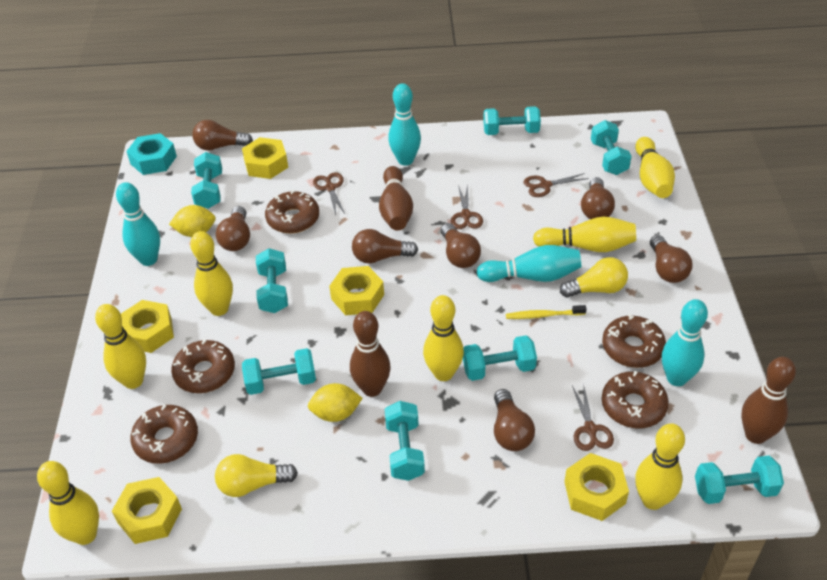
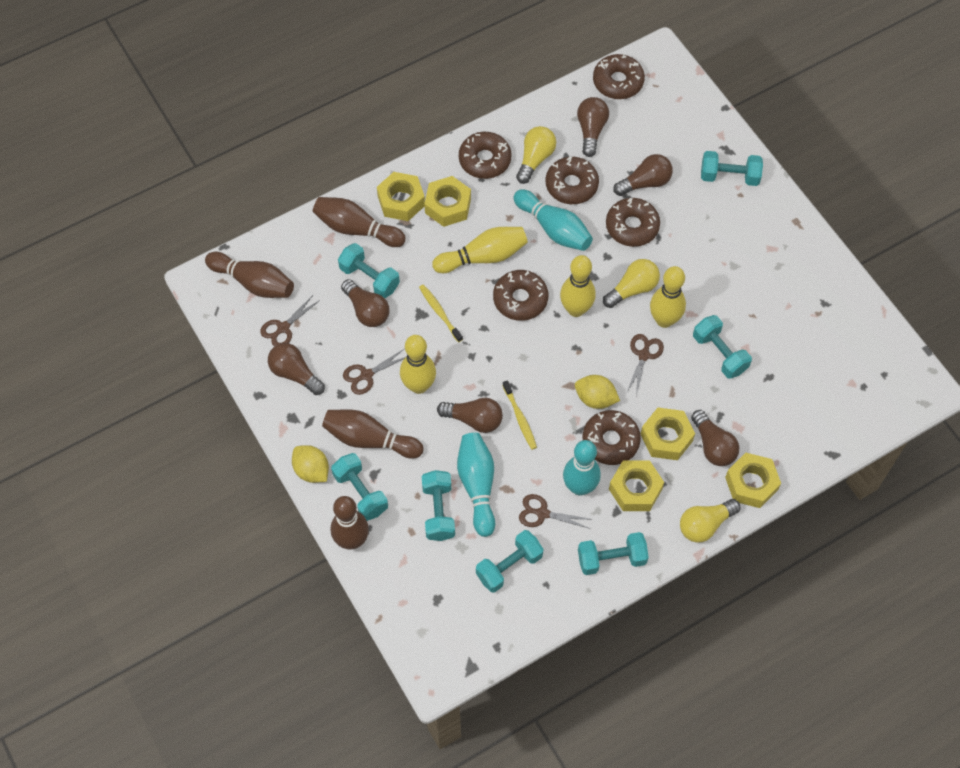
brown bowling pin: [350,311,391,397] [379,166,413,231] [741,357,796,444] = 3 -> [205,252,294,298] [313,197,406,247] [322,409,424,459] [331,496,369,550] = 4
brown donut: [130,404,198,464] [171,339,235,393] [265,190,319,233] [602,314,666,368] [602,371,669,428] = 5 -> [459,132,511,179] [493,270,548,321] [546,157,599,204] [582,410,641,465] [593,53,645,99] [606,198,660,247] = 6
brown light bulb: [192,120,253,151] [216,206,250,251] [352,229,418,264] [441,223,481,268] [494,389,535,451] [581,177,615,219] [650,235,693,283] = 7 -> [268,343,325,395] [341,279,389,327] [437,397,503,433] [577,97,609,157] [613,154,673,196] [691,410,739,466] = 6
turquoise bowling pin: [116,182,160,266] [388,83,421,166] [476,245,581,282] [662,299,708,386] = 4 -> [457,433,495,537] [514,189,593,251] [563,440,601,496] = 3
turquoise dumbbell: [191,152,222,209] [242,348,316,395] [256,248,288,313] [385,401,425,481] [463,336,537,381] [483,106,541,135] [591,120,632,175] [695,456,784,504] = 8 -> [331,453,388,521] [338,243,400,298] [422,470,455,541] [476,530,544,593] [578,532,649,575] [693,315,752,379] [701,151,763,186] = 7
turquoise nut: [126,133,177,175] = 1 -> none = 0
yellow bowling pin: [37,461,99,545] [95,304,146,389] [190,231,233,316] [423,295,464,381] [533,216,636,252] [635,137,675,198] [635,423,685,510] = 7 -> [400,335,436,394] [432,227,528,273] [560,255,596,317] [650,266,686,328] = 4
yellow light bulb: [215,454,298,497] [560,257,628,298] = 2 -> [516,126,556,184] [603,259,660,308] [680,499,740,543] = 3
yellow toothbrush: [506,305,586,319] = 1 -> [419,284,463,342] [502,380,537,450] = 2

